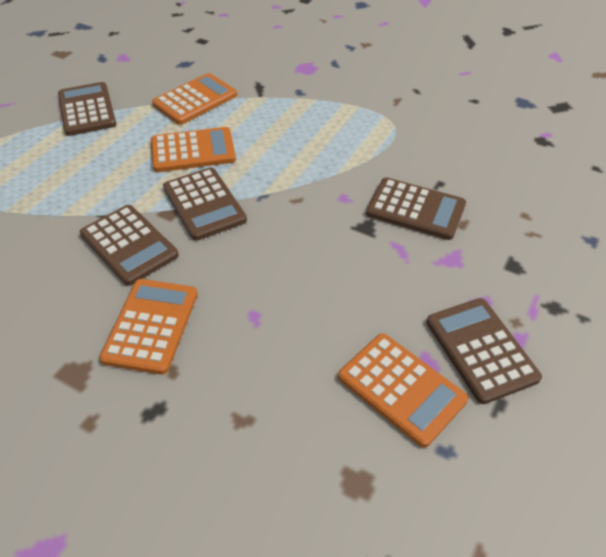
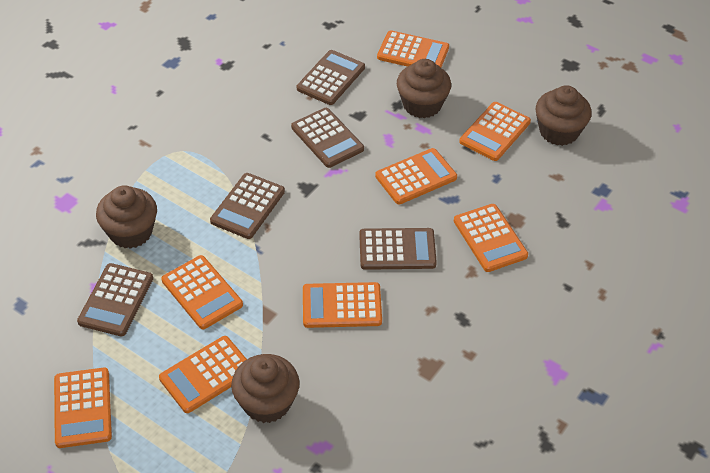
brown cupcake: none = 0 -> [96,185,157,249] [231,354,300,423] [397,59,451,118] [536,85,592,146] = 4
orange calculator: [99,279,198,375] [151,127,236,172] [152,73,237,125] [338,333,468,448] = 4 -> [54,368,112,448] [159,336,247,413] [161,255,243,329] [303,282,382,328] [375,148,457,205] [377,30,449,68] [454,204,528,272] [459,102,531,161] = 8

